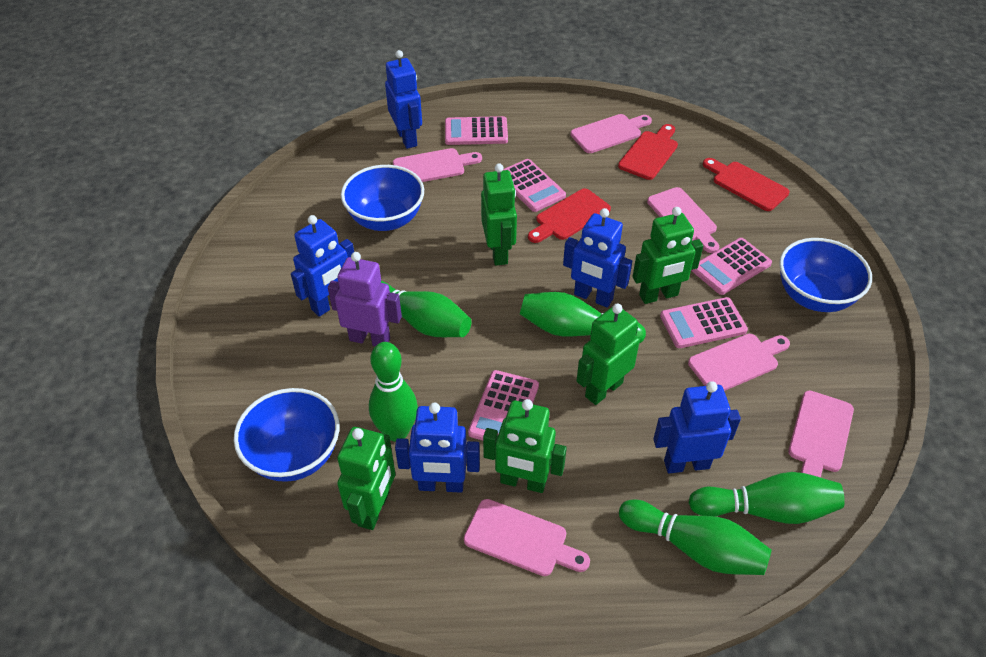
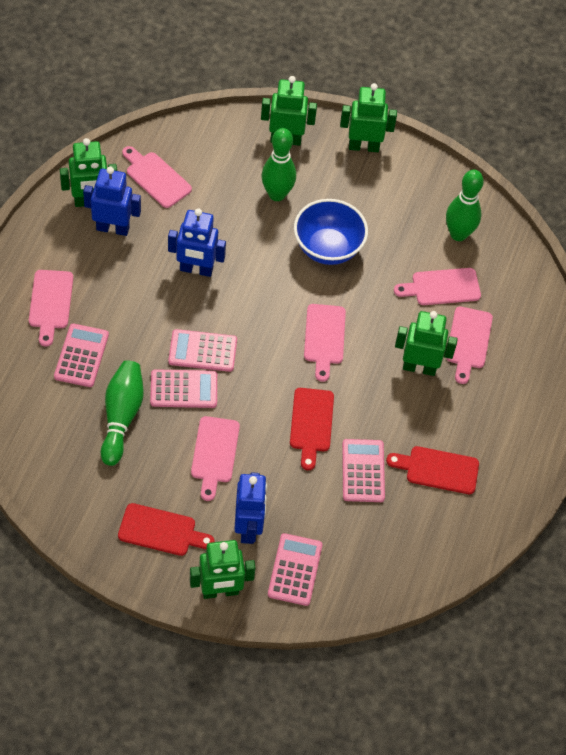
blue bowl: [234,388,340,482] [341,165,424,231] [779,238,872,312] = 3 -> [294,199,368,265] = 1
blue robot: [291,215,354,317] [385,50,422,149] [395,402,480,493] [563,208,632,308] [653,381,741,473] = 5 -> [83,167,141,236] [168,208,226,277] [234,472,267,544] = 3
green bowling pin: [369,342,418,442] [381,281,471,337] [520,292,646,343] [619,500,772,575] [688,472,845,524] = 5 -> [101,361,144,466] [261,128,296,201] [446,170,484,241] = 3
purple robot: [328,252,402,346] = 1 -> none = 0

